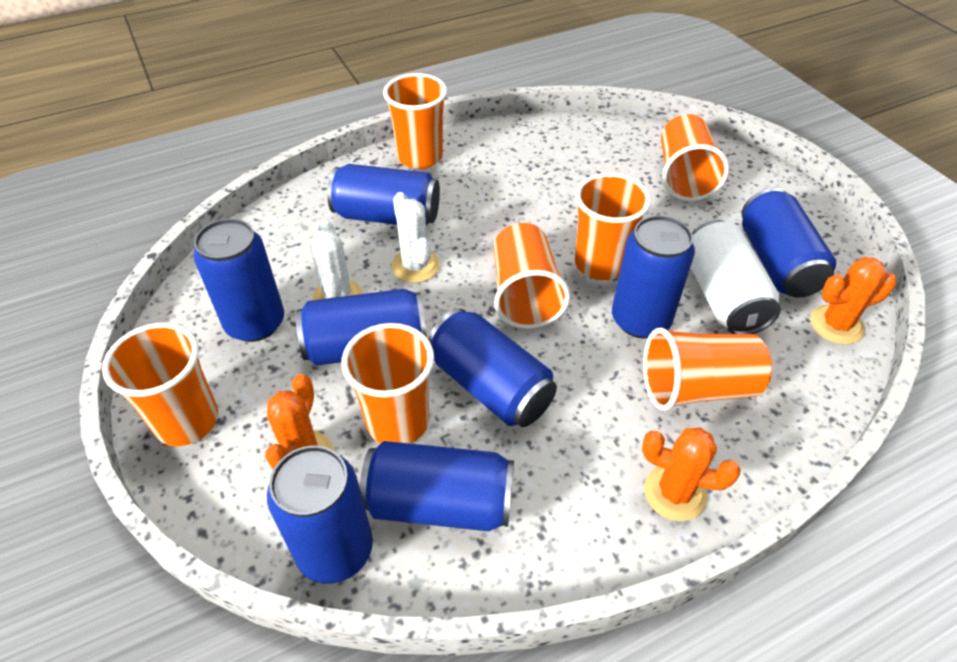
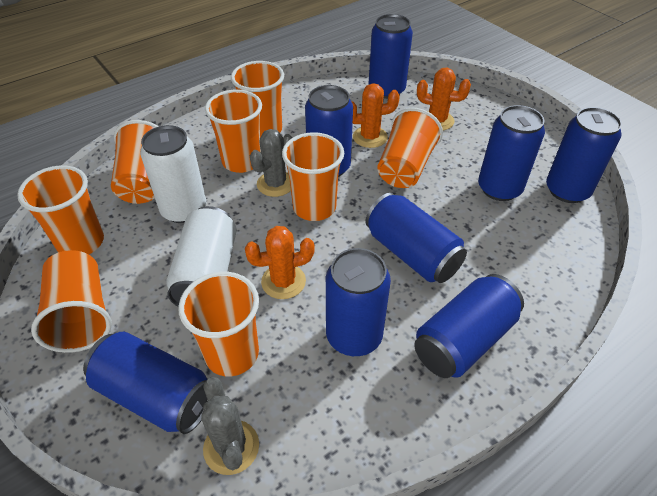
grey cactus: none = 0 -> [201,377,259,475] [250,129,293,197] = 2
orange cup: [102,323,218,446] [342,323,434,444] [383,73,447,169] [494,223,570,329] [575,173,651,280] [643,327,772,411] [661,114,729,201] = 7 -> [17,165,104,254] [31,250,112,353] [111,120,159,204] [178,272,259,376] [205,90,262,173] [231,61,284,137] [282,132,344,221] [377,108,443,188] = 8
white cactus: [310,220,363,300] [391,192,440,283] = 2 -> none = 0
white can: [691,220,781,334] = 1 -> [140,125,206,223] [166,206,237,307] = 2

